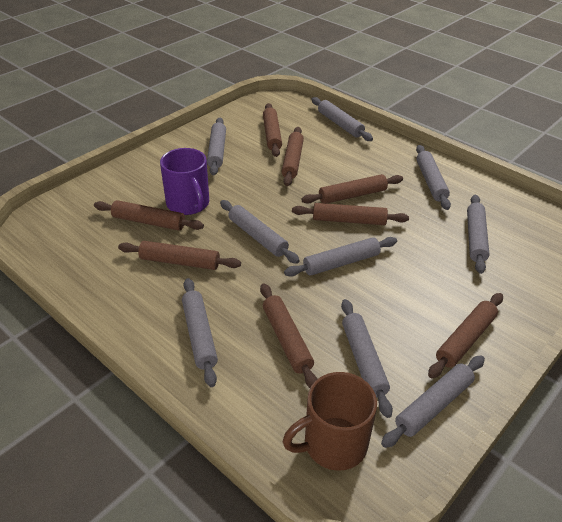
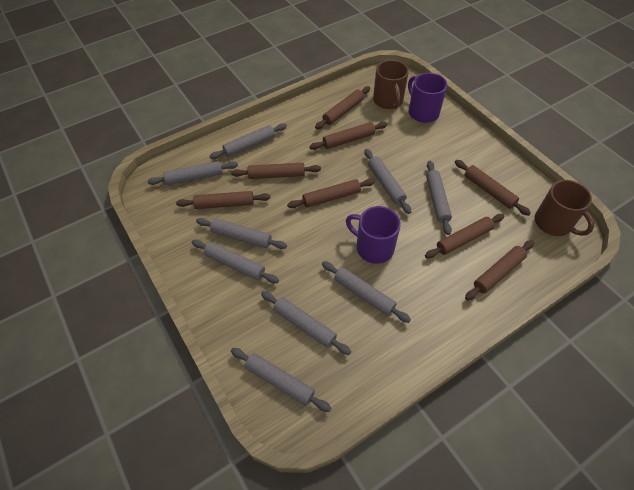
brown mug: [282,372,377,471] = 1 -> [373,60,409,109] [535,180,594,236] = 2
purple mug: [160,148,209,215] = 1 -> [346,206,401,264] [408,73,447,123] = 2

